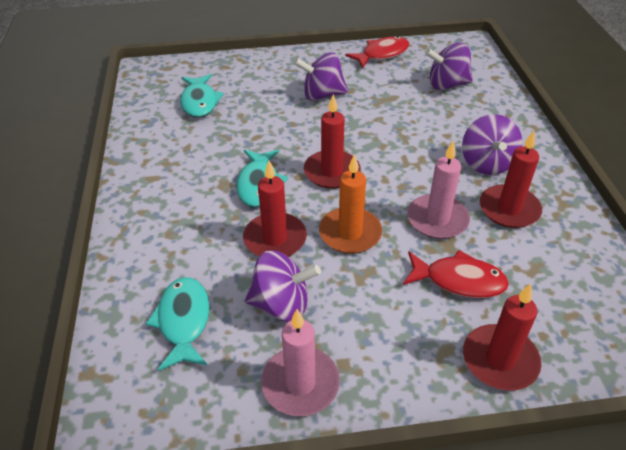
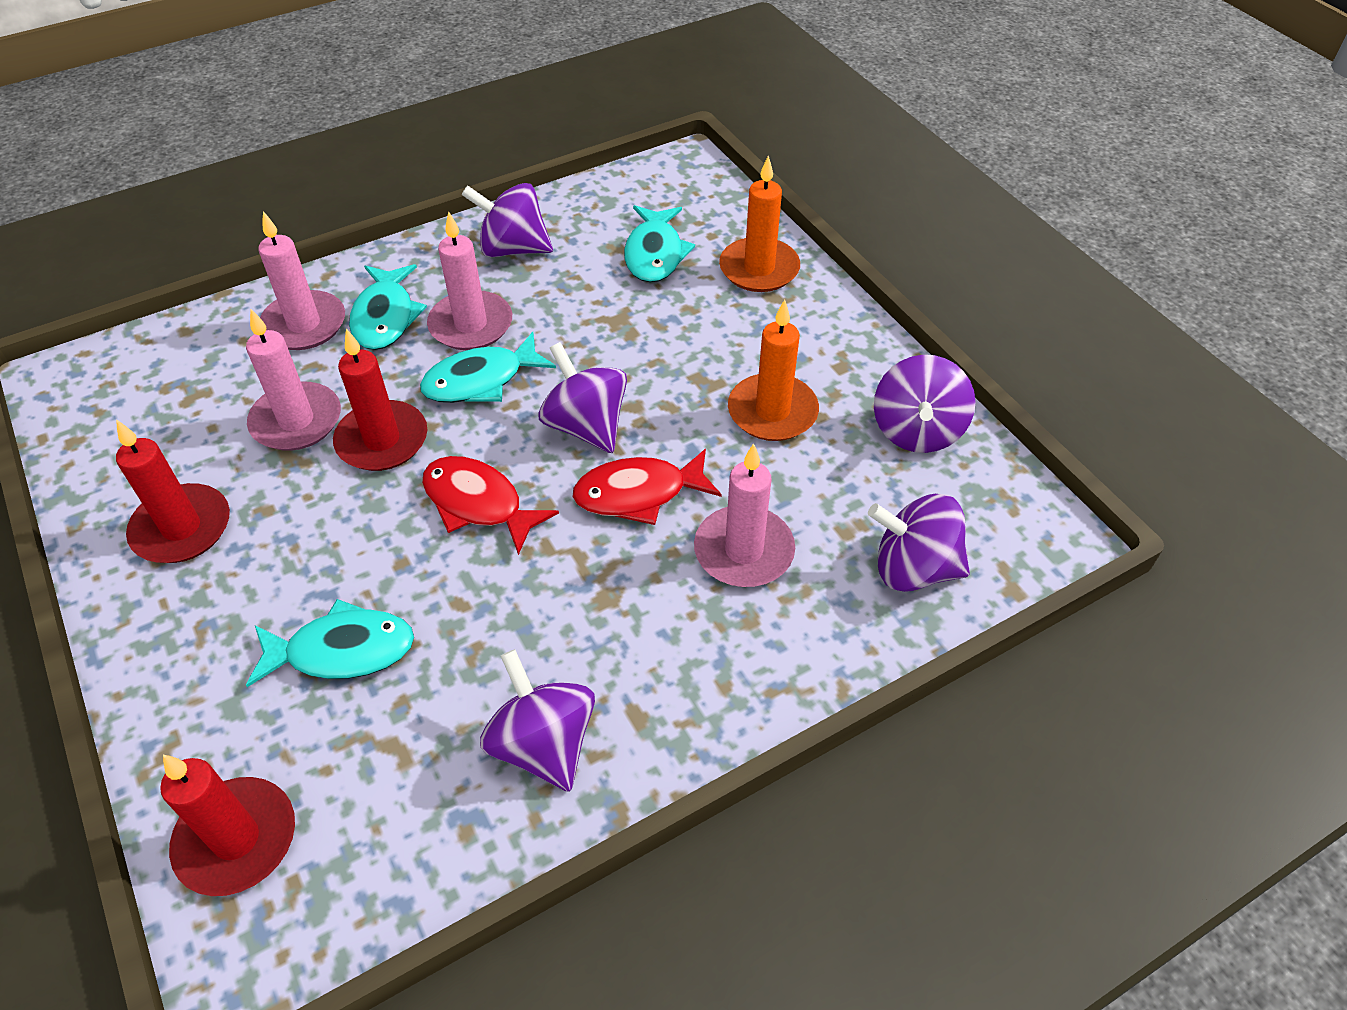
orange candle: [319,154,382,254] = 1 -> [719,155,800,292] [728,299,819,441] = 2
pink candle: [261,309,340,416] [407,140,470,239] = 2 -> [246,309,341,451] [258,211,345,350] [427,211,512,350] [694,443,795,587] = 4
purple spinning top: [245,250,321,322] [294,52,348,101] [425,42,473,90] [462,114,523,175] = 4 -> [461,183,553,257] [480,649,595,792] [538,342,627,453] [868,494,970,592] [874,355,976,453] = 5
red candle: [243,161,307,257] [304,94,361,189] [463,284,541,391] [480,131,542,228] = 4 -> [116,419,230,563] [160,755,295,896] [333,329,427,471] = 3
turquoise fish: [146,277,210,371] [180,74,224,117] [236,150,288,207] = 3 -> [246,599,414,687] [349,264,427,350] [420,332,556,403] [624,205,695,283] = 4

